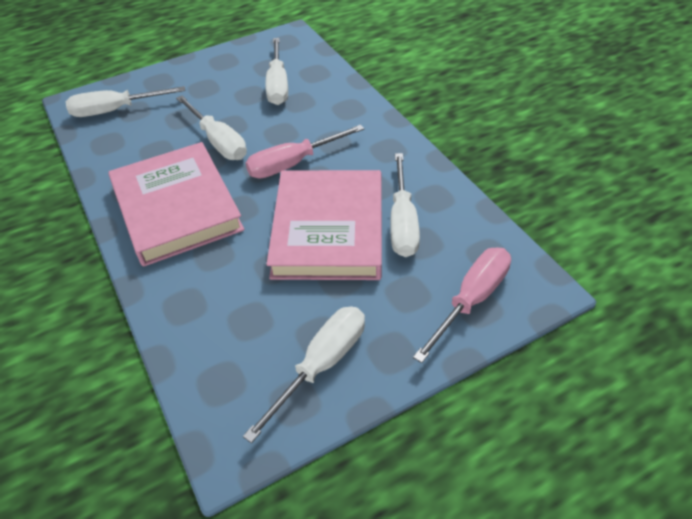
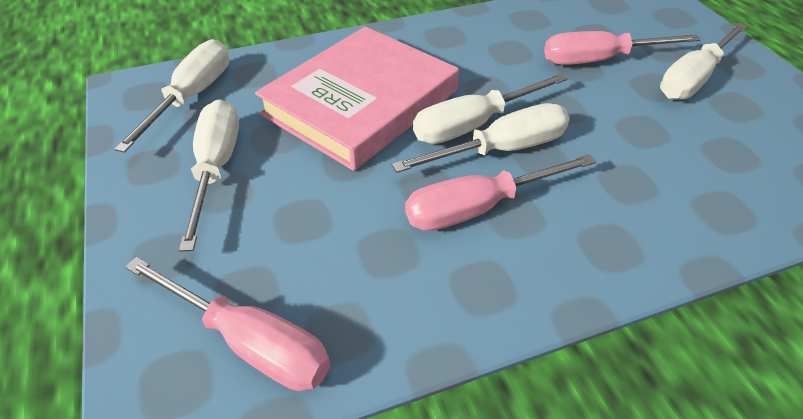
pink book: [108,142,244,267] [266,170,382,280] = 2 -> [255,26,459,171] = 1
pink screwdriver: [246,124,364,179] [413,247,511,363] = 2 -> [125,257,330,391] [405,154,596,231] [544,31,701,65] = 3

